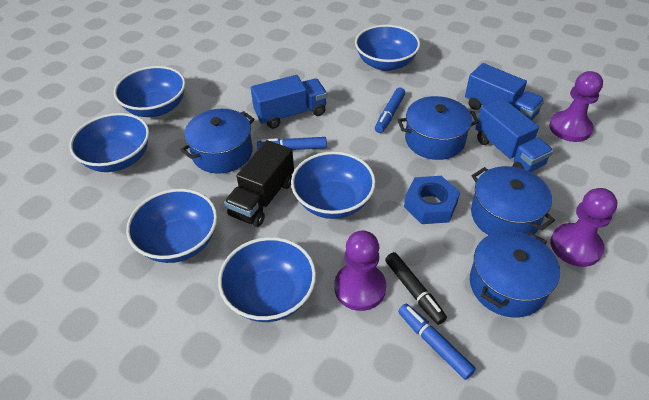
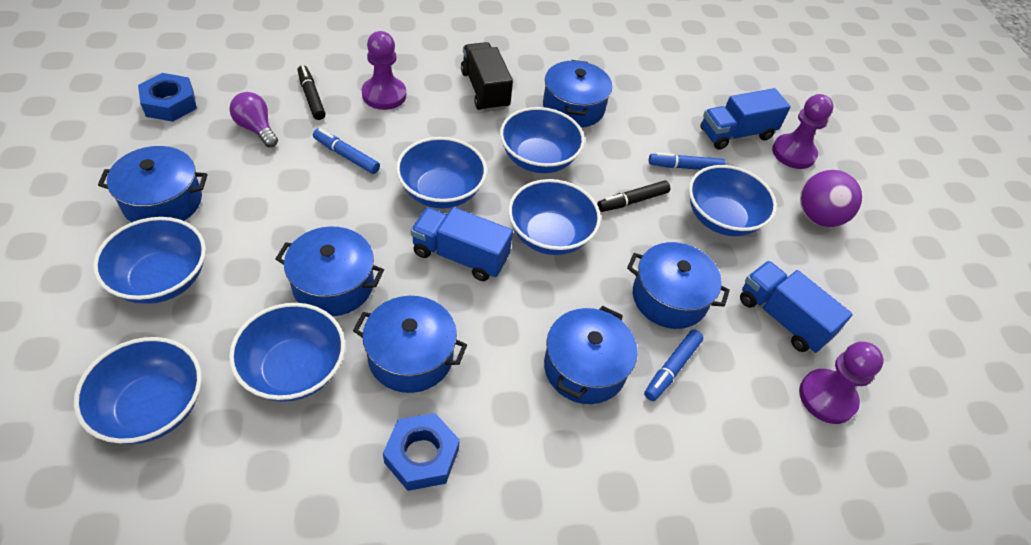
black marker: [385,252,447,325] = 1 -> [298,65,326,120] [597,180,670,212] = 2
blue bowl: [69,113,149,172] [114,66,186,117] [126,189,217,263] [218,237,316,322] [291,151,376,219] [355,25,420,71] = 6 -> [74,337,202,444] [93,217,206,304] [229,303,345,402] [396,137,487,208] [500,107,585,173] [508,179,601,255] [689,165,777,236] = 7
blue nut: [404,176,460,224] = 1 -> [138,73,197,122] [383,413,460,491] = 2
blue pot: [181,109,255,174] [398,96,479,160] [470,231,560,317] [471,166,555,235] = 4 -> [98,146,207,222] [276,227,384,316] [353,296,467,393] [543,60,612,128] [544,306,638,404] [627,242,730,329] = 6
purple ball: none = 0 -> [800,170,862,227] = 1
purple light bulb: none = 0 -> [230,92,278,147] = 1

